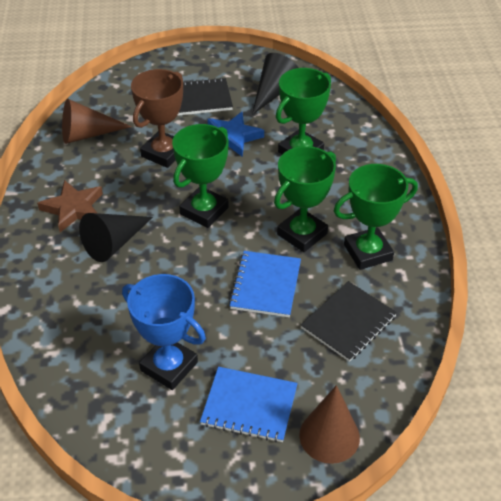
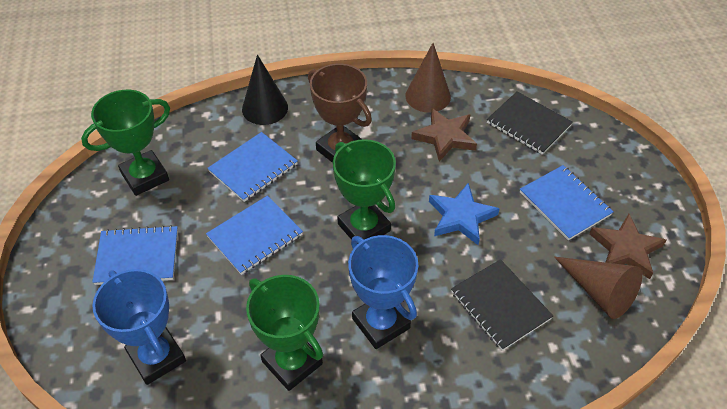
black cone: [79,213,153,262] [252,53,299,115] = 2 -> [242,55,288,125] = 1
blue notebook: [200,367,298,442] [229,251,301,317] = 2 -> [92,225,178,285] [206,195,303,275] [207,132,298,202] [520,165,614,240] = 4
blue trophy: [122,274,206,390] = 1 -> [92,269,186,385] [348,235,418,349] = 2
brown star: [37,180,103,232] = 1 -> [411,108,477,162] [589,214,666,279] = 2
green trophy: [172,124,229,228] [274,146,336,252] [276,68,331,154] [334,164,418,270] = 4 -> [81,90,170,196] [246,275,323,391] [333,139,396,240] = 3

